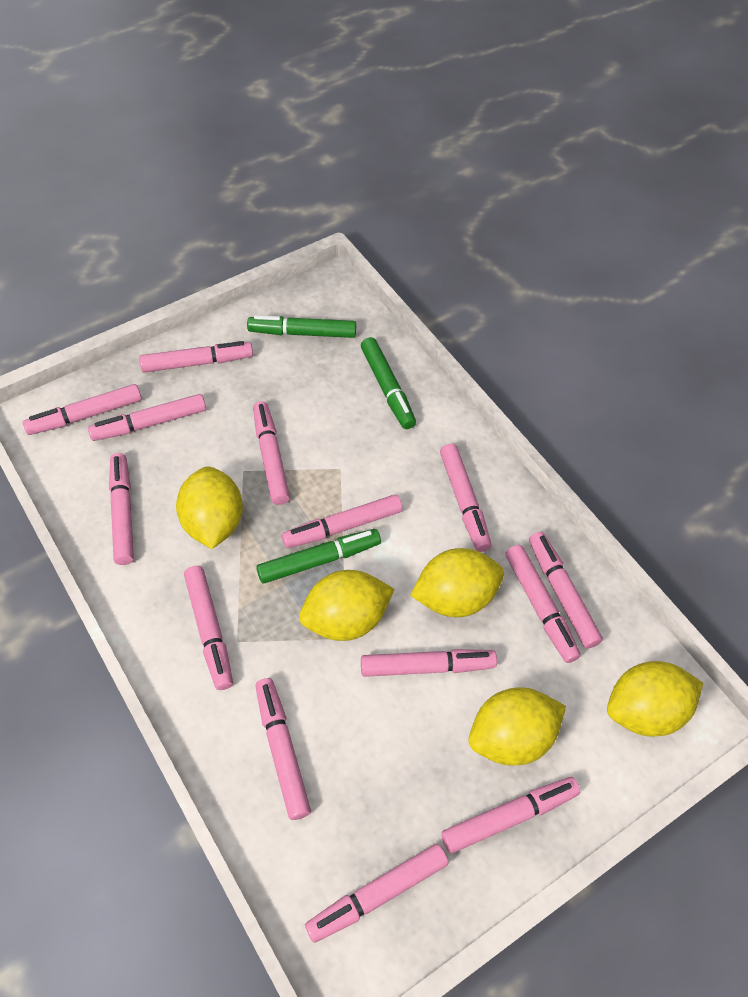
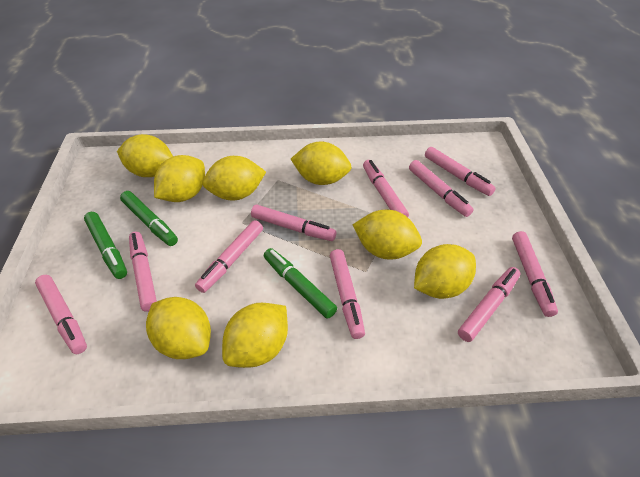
pink marker: [23,384,142,435] [88,394,206,441] [109,453,134,565] [139,341,253,372] [184,566,233,690] [253,401,290,505] [255,678,311,820] [282,495,403,548] [305,844,448,943] [361,649,497,677] [440,444,491,552] [441,777,580,853] [506,545,581,663] [529,532,603,649] = 14 -> [35,275,87,354] [129,232,157,312] [195,220,263,293] [251,204,336,241] [330,249,365,339] [363,160,409,217] [409,160,474,217] [425,147,496,196] [458,267,520,342] [512,231,558,317] = 10
yellow lemon: [176,466,243,549] [299,570,394,641] [410,548,504,617] [469,688,566,765] [607,661,703,737] = 5 -> [117,134,173,177] [146,297,211,359] [154,155,205,202] [202,156,266,200] [222,303,288,368] [291,141,351,185] [353,210,422,260] [414,244,476,299] = 8

